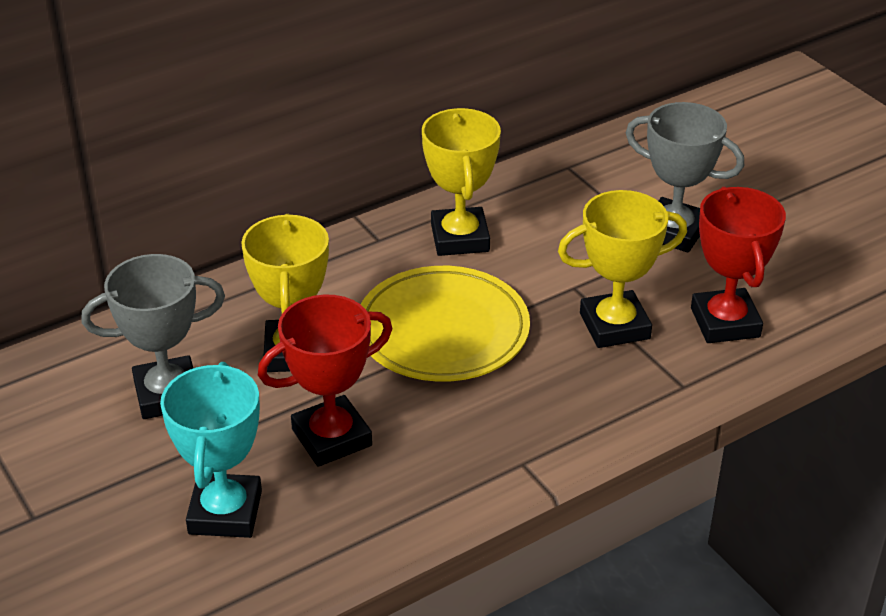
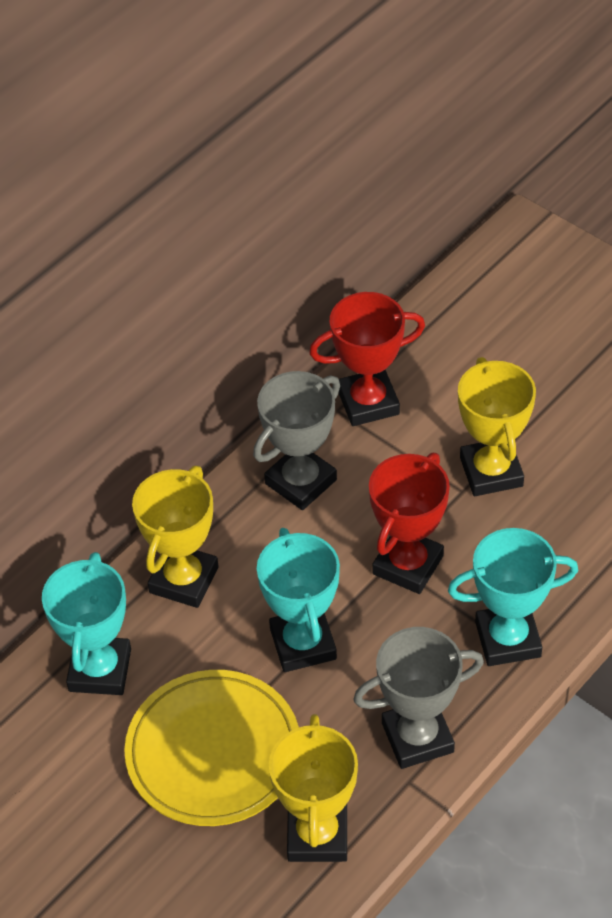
turquoise trophy: [160,362,262,538] = 1 -> [42,552,131,695] [257,528,340,672] [448,528,578,666] = 3

